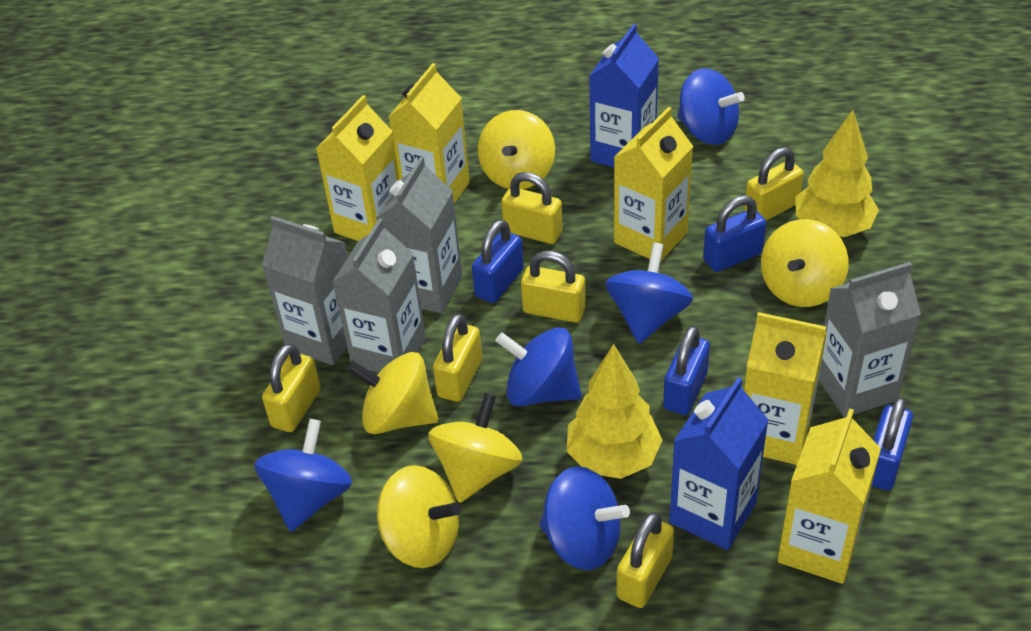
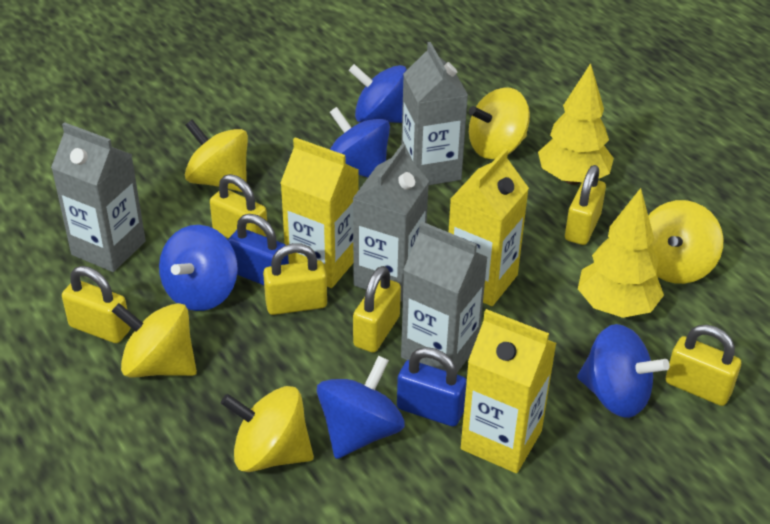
blue carton: [589,24,659,167] [669,377,769,550] = 2 -> none = 0
blue padlock: [472,220,524,303] [663,325,710,415] [703,195,766,272] [872,397,913,490] = 4 -> [228,214,289,285] [397,347,467,427] = 2
yellow carton: [316,95,400,241] [388,63,470,204] [614,107,693,262] [744,312,827,465] [777,409,881,584] = 5 -> [281,137,359,288] [449,149,529,306] [461,309,557,473] = 3

